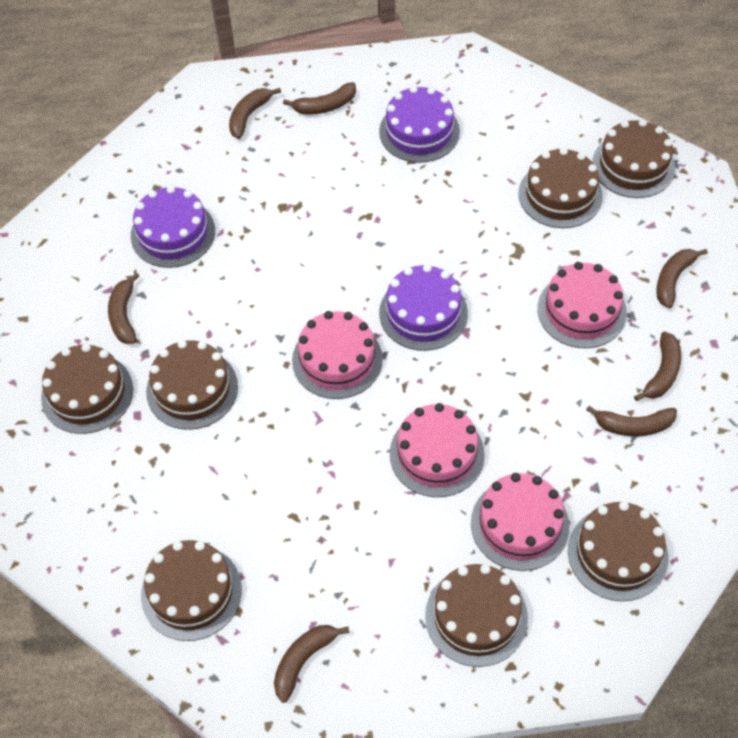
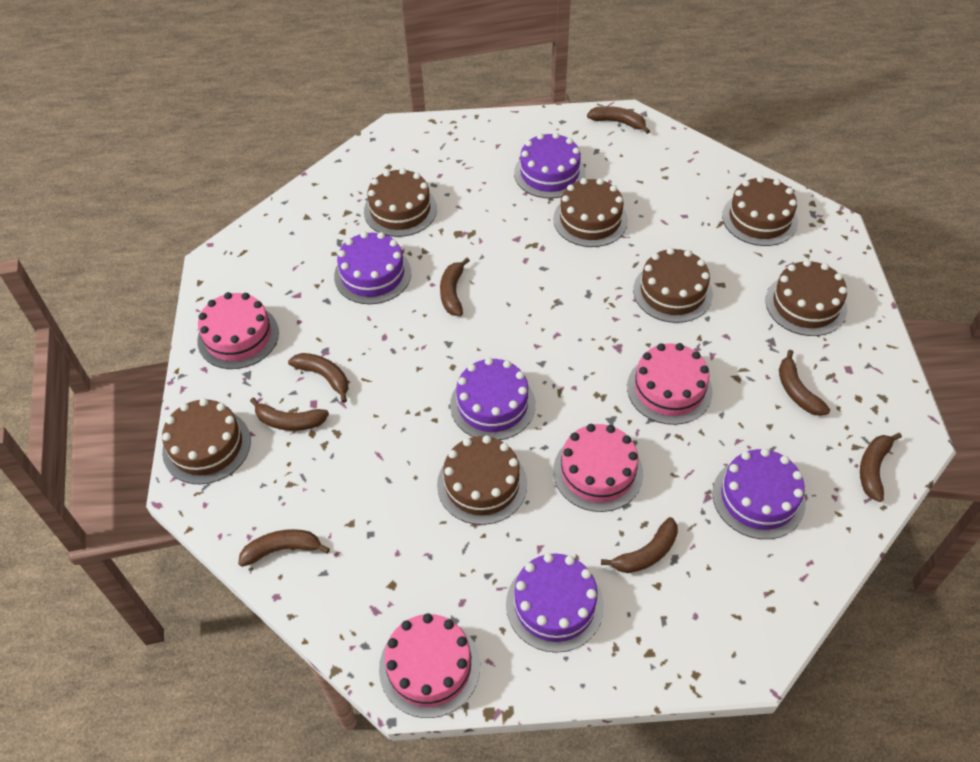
brown banana: [108,273,140,344] [229,88,281,139] [274,625,349,703] [283,82,356,115] [586,406,677,436] [634,332,681,401] [656,249,708,308] = 7 -> [238,529,330,567] [250,398,329,431] [288,353,348,403] [440,258,470,316] [587,106,650,134] [601,517,678,573] [779,350,830,416] [860,433,902,502] = 8
purple cake: [131,186,215,268] [379,86,460,163] [379,264,468,351] = 3 -> [334,232,411,304] [450,358,535,440] [506,553,604,653] [514,132,586,199] [712,448,806,539] = 5

